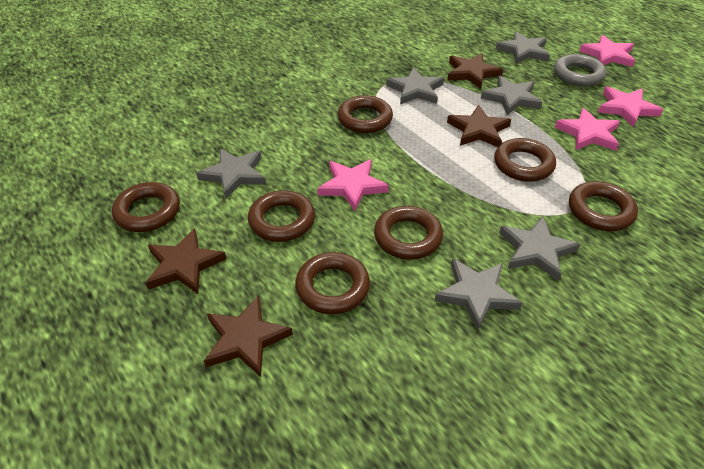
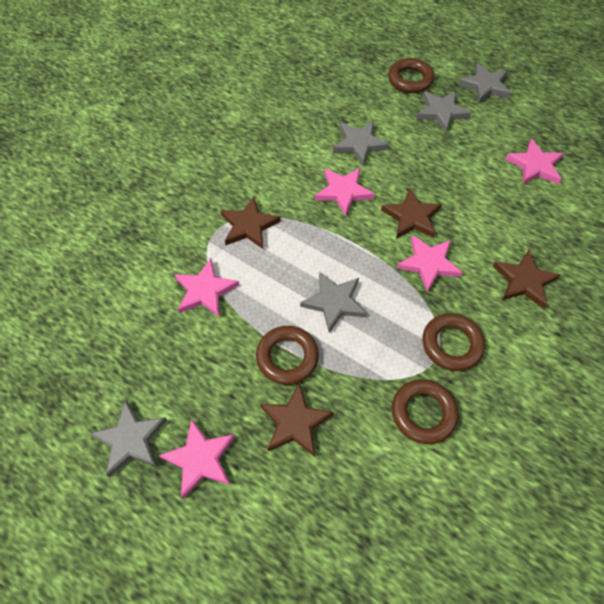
brown ring: [112,182,180,232] [248,190,315,242] [295,252,370,314] [338,95,393,133] [374,206,443,260] [494,138,556,182] [569,181,638,231] = 7 -> [256,326,319,385] [388,58,434,93] [392,379,458,444] [423,313,485,371] = 4
grey ring: [554,54,606,87] = 1 -> none = 0
grey star: [196,148,266,199] [386,67,444,105] [434,258,522,331] [481,76,542,115] [496,31,550,64] [499,217,580,281] = 6 -> [90,400,167,477] [300,272,367,333] [333,121,389,166] [416,91,471,133] [458,63,511,103] = 5
pink star: [317,159,389,211] [555,108,620,151] [579,35,635,67] [598,86,663,127] = 4 -> [159,419,235,498] [174,258,239,317] [315,168,375,216] [397,235,463,292] [505,139,564,184] = 5

